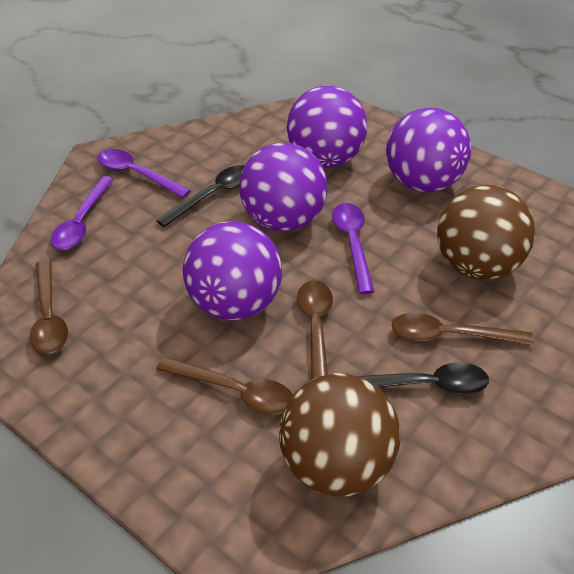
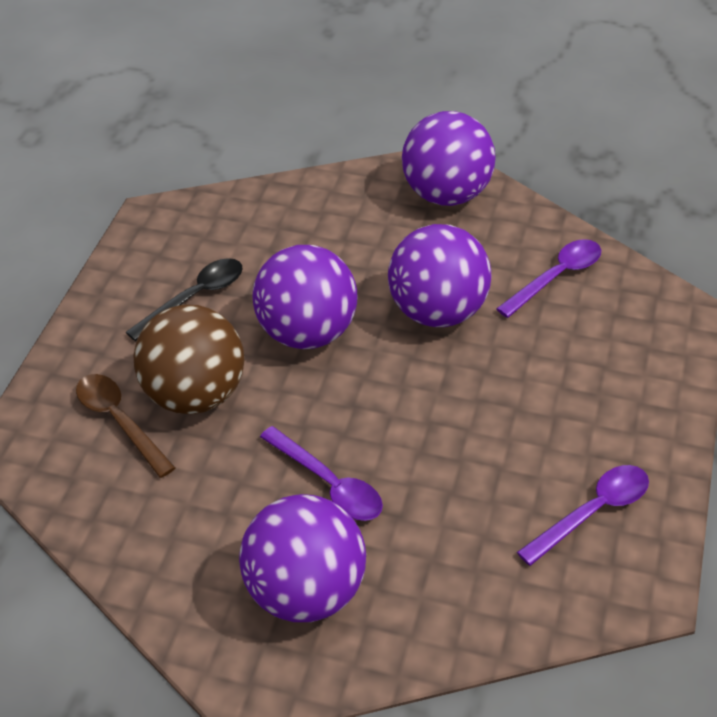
black spoon: [156,165,244,227] [358,362,489,395] = 2 -> [126,258,243,341] = 1
brown ball: [279,373,401,497] [437,185,535,280] = 2 -> [133,305,244,414] = 1
brown spoon: [30,260,68,354] [156,357,293,415] [297,280,333,380] [392,313,534,345] = 4 -> [76,374,176,478] = 1

